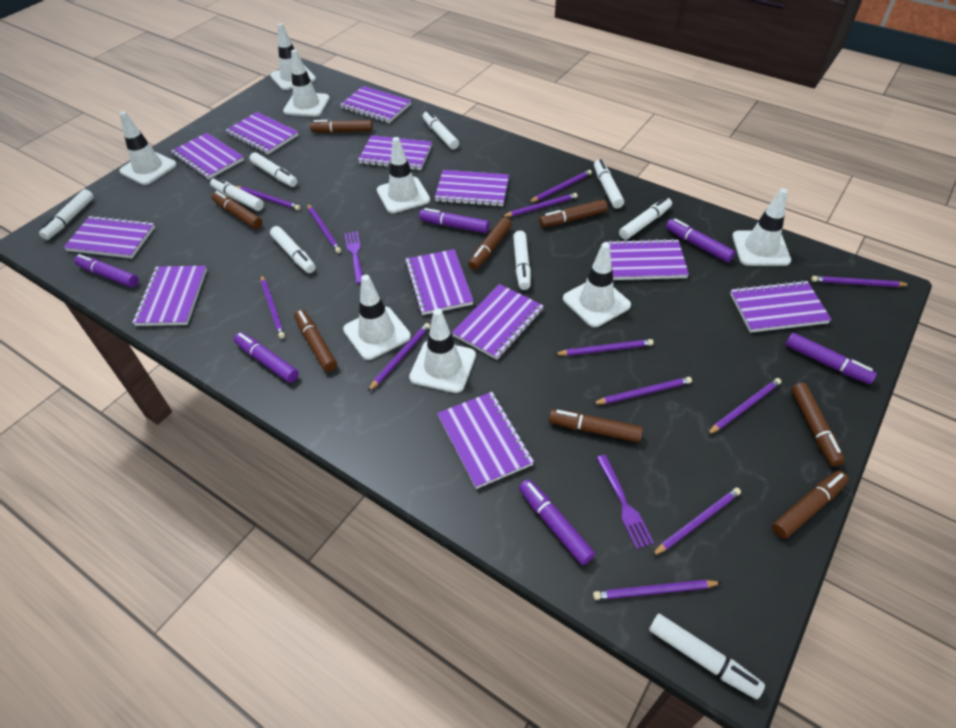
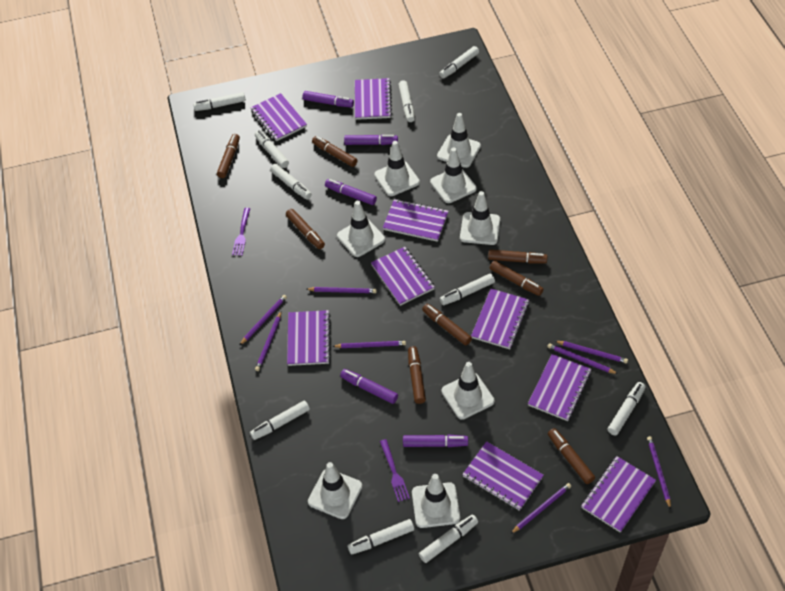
purple marker: [74,254,139,287] [234,332,299,383] [419,208,489,233] [519,479,595,565] [666,219,735,262] [785,333,877,384] = 6 -> [303,91,354,108] [325,179,377,205] [340,369,398,404] [344,135,398,145] [403,434,468,447] = 5
purple notebook: [64,215,155,258] [132,266,207,326] [171,133,244,180] [225,112,298,155] [340,86,411,123] [358,135,432,170] [405,249,473,315] [435,170,509,207] [437,392,534,489] [452,284,544,360] [604,239,689,280] [730,280,832,333] = 12 -> [250,93,307,141] [287,310,331,366] [355,78,392,120] [371,247,434,306] [383,199,449,242] [462,441,544,511] [471,289,529,349] [528,354,592,421] [581,456,656,533] = 9
purple pencil: [235,186,300,210] [261,275,285,339] [307,204,341,253] [368,323,430,391] [502,193,578,217] [528,170,592,203] [555,339,654,356] [592,377,692,404] [593,580,722,600] [652,487,741,556] [707,378,781,435] [811,276,910,287] = 12 -> [240,295,287,345] [255,312,281,371] [307,287,377,293] [332,341,406,348] [511,483,571,534] [548,343,618,374] [555,341,628,363] [647,436,671,509] = 8
white marker: [39,189,94,240] [210,177,264,211] [249,152,297,187] [270,226,316,273] [422,110,459,149] [513,231,531,290] [594,159,624,208] [619,197,672,240] [649,613,765,699] = 9 -> [193,92,246,111] [250,401,310,440] [255,130,289,168] [270,164,312,200] [348,519,414,555] [398,80,415,122] [419,515,478,563] [439,46,479,79] [440,273,495,305] [607,382,646,436] = 10

